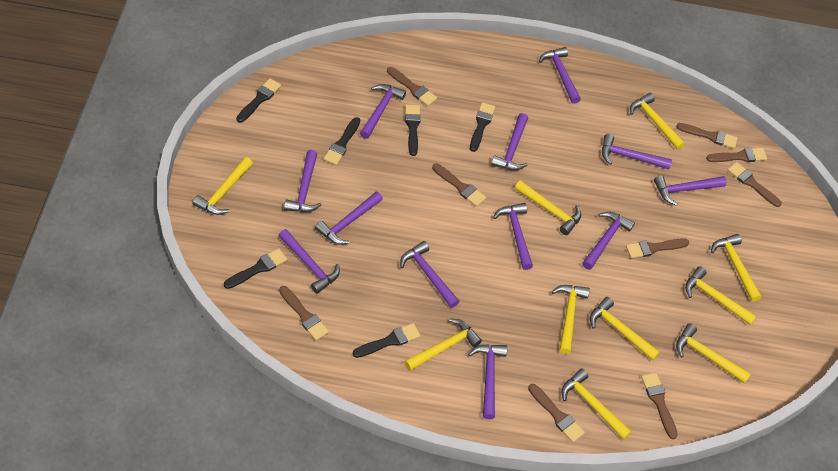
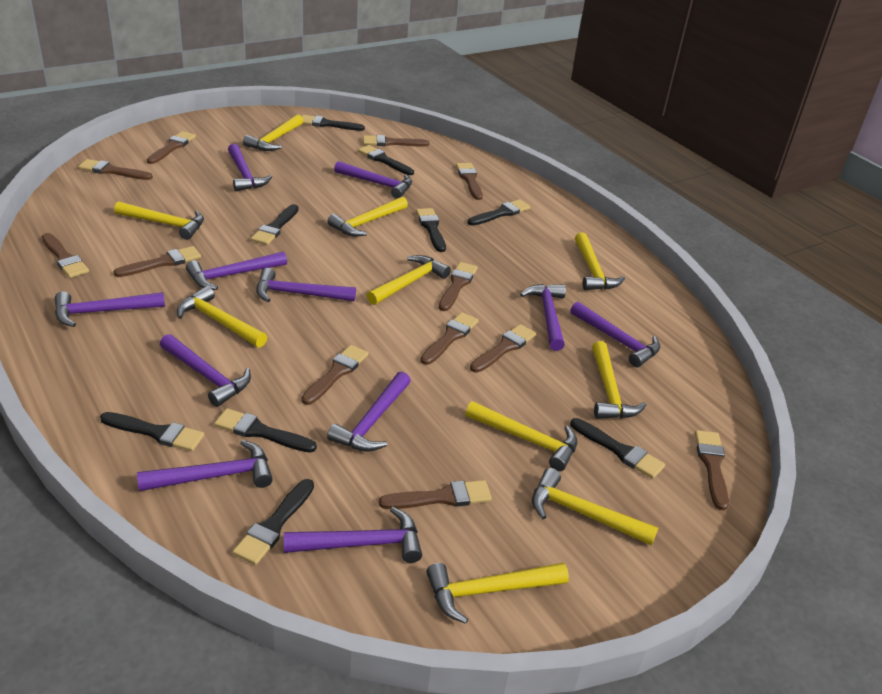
black brush: [224,248,288,289] [236,78,281,123] [324,117,360,165] [353,323,421,358] [405,105,421,156] [470,102,495,152] = 6 -> [100,412,204,451] [214,408,317,453] [233,479,314,565] [251,204,299,245] [302,115,365,131] [358,145,414,175] [416,208,446,252] [468,199,531,226] [570,418,665,479] = 9
brown brush: [279,286,329,341] [387,67,437,106] [432,163,486,207] [528,384,585,442] [626,238,689,258] [641,373,678,439] [676,123,737,149] [706,148,767,162] [728,162,782,207] = 9 -> [42,233,89,278] [78,159,153,180] [113,246,201,277] [147,131,196,164] [301,345,368,405] [363,135,429,146] [379,480,492,509] [420,312,479,365] [439,262,478,311] [456,163,483,200] [470,324,536,373] [695,430,729,510] = 12
purple hammer: [278,229,340,294] [284,150,322,212] [315,191,383,245] [360,84,406,139] [400,241,460,308] [468,344,507,419] [491,113,528,171] [493,203,533,270] [539,47,581,104] [582,212,635,270] [602,134,672,169] [654,175,727,205] = 12 -> [55,291,165,327] [137,440,273,491] [160,334,251,407] [186,251,287,290] [228,144,272,191] [256,268,356,302] [284,507,422,563] [327,371,411,452] [334,161,412,198] [520,284,566,351] [570,301,661,367] = 11

